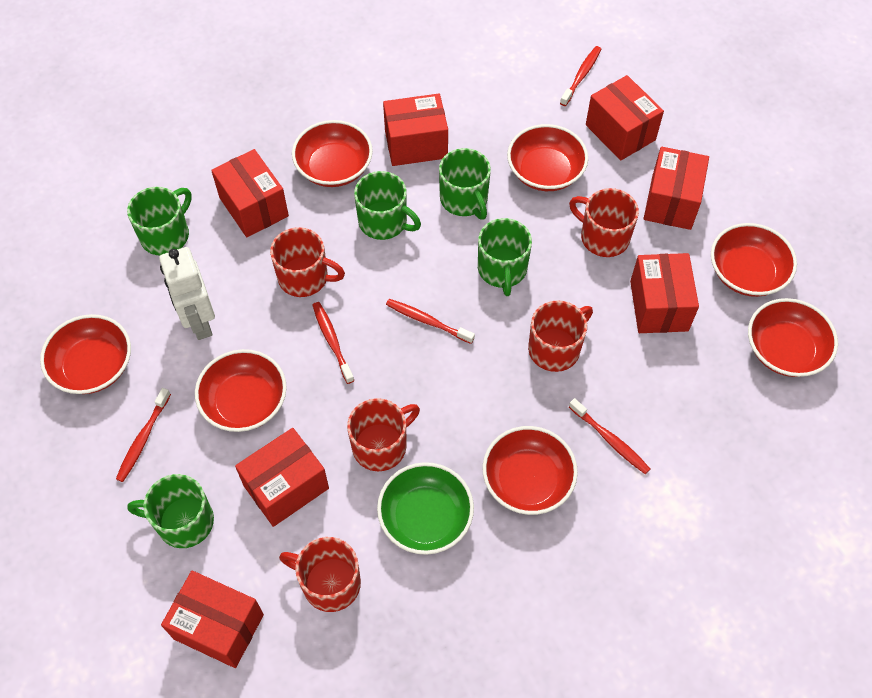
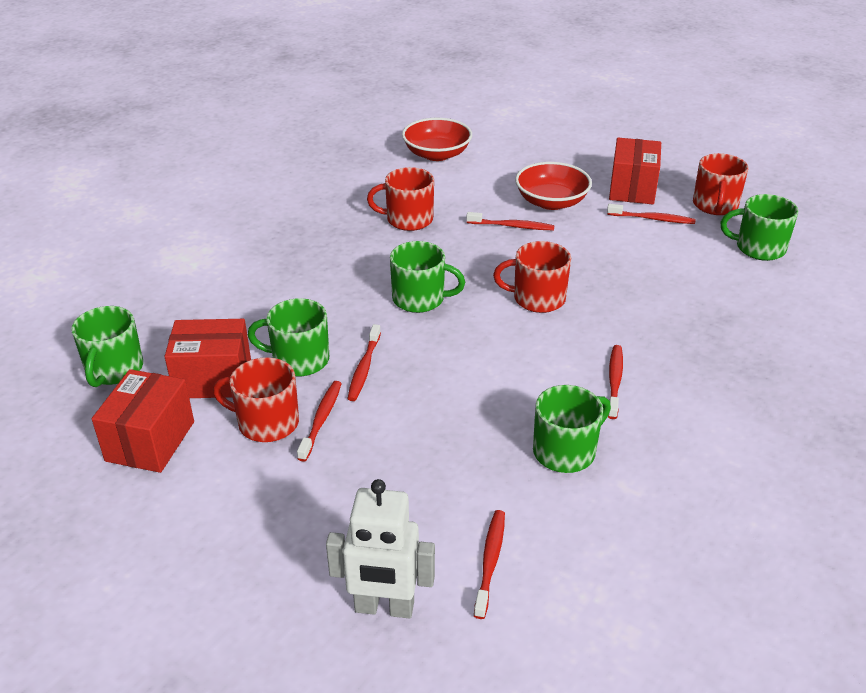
green bowl: [377,462,474,555] = 1 -> none = 0
red bowl: [40,314,131,394] [195,349,287,432] [292,120,373,187] [482,426,578,515] [507,124,588,191] [711,223,797,297] [748,298,838,377] = 7 -> [402,118,472,161] [515,162,592,210] = 2
red box: [161,571,264,668] [211,149,289,237] [235,428,329,527] [383,94,448,166] [586,75,664,161] [630,253,699,333] [643,147,709,230] = 7 -> [92,369,194,473] [164,319,251,398] [609,138,661,204] = 3
red mug: [270,227,345,297] [279,537,361,612] [347,398,420,471] [528,300,593,372] [569,188,639,257] = 5 -> [213,357,299,442] [367,167,434,231] [493,241,571,313] [693,153,749,215] = 4
red toothbrush: [116,388,171,482] [313,302,354,384] [386,299,475,344] [560,46,601,106] [569,398,650,474] = 5 -> [297,381,342,462] [347,324,381,401] [466,212,555,230] [474,510,505,619] [607,204,696,224] [608,345,623,419] = 6

